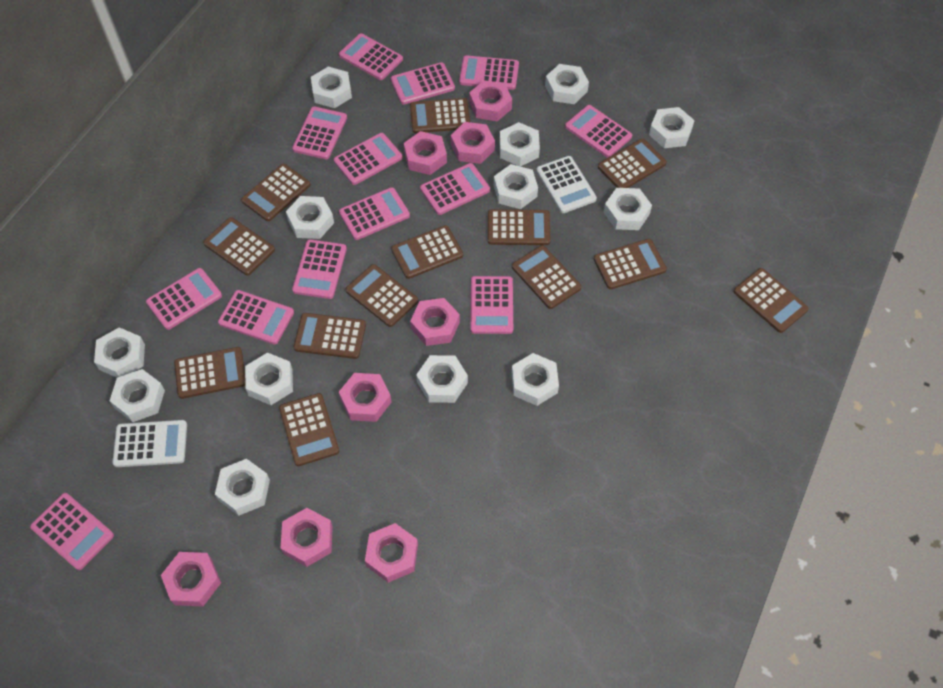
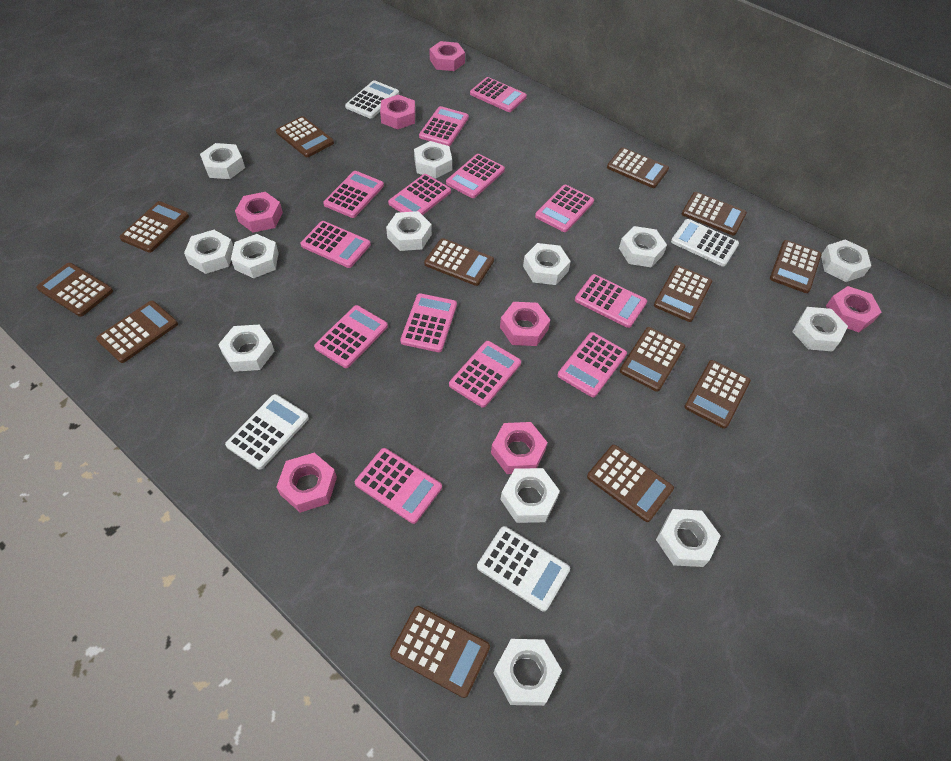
pink nut: [161,552,221,607] [281,508,333,567] [339,373,392,422] [365,523,418,583] [404,131,447,175] [410,298,460,346] [451,122,495,164] [469,80,512,122] = 8 -> [235,192,283,233] [276,453,337,513] [380,95,415,129] [429,41,465,71] [491,422,548,474] [500,302,550,346] [826,286,882,332] = 7
white calculator: [112,420,187,467] [536,156,597,213] = 2 -> [225,394,309,470] [345,80,399,119] [477,526,570,612] [671,219,739,267] = 4

